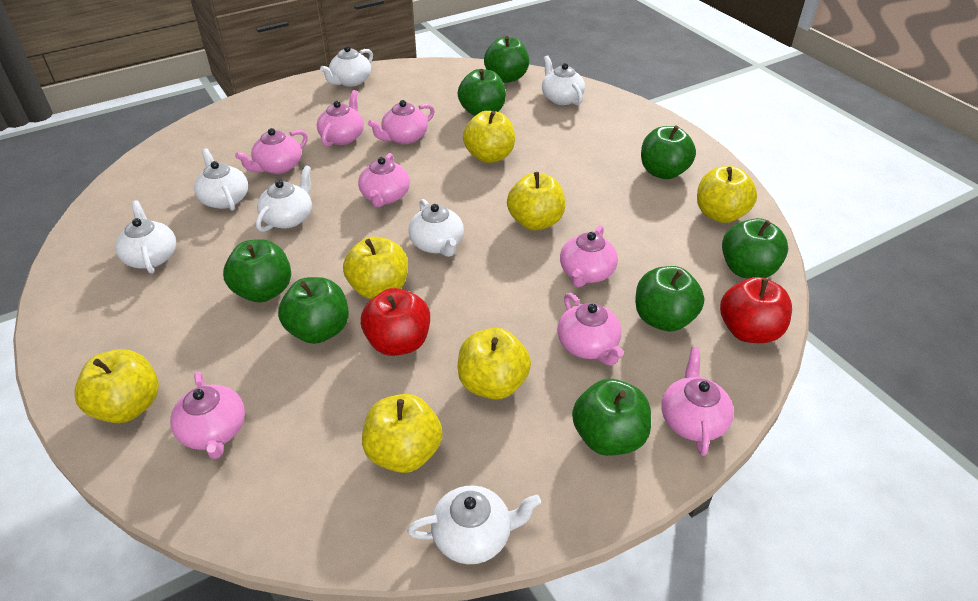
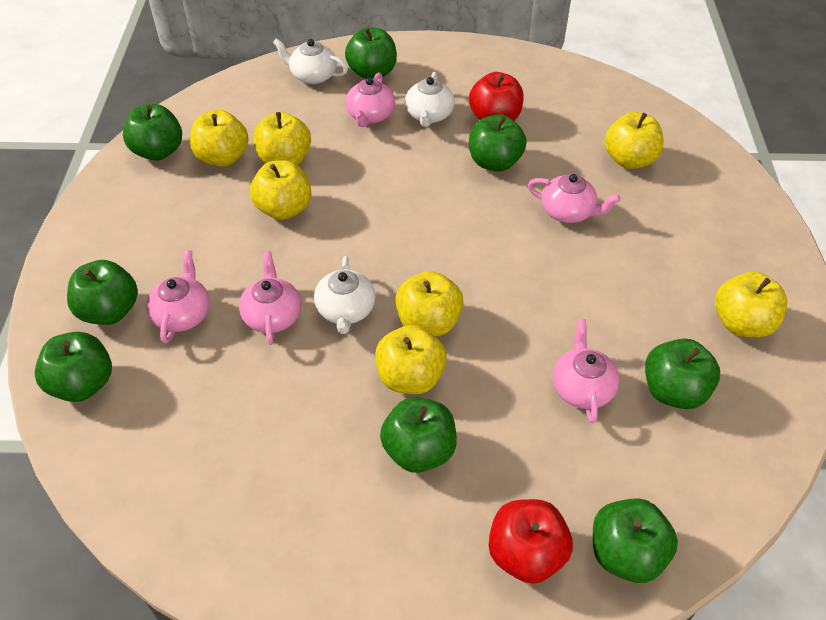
pink teapot: [170,371,245,459] [235,128,308,174] [317,90,364,147] [358,153,410,207] [368,100,435,144] [557,293,624,365] [560,225,618,288] [661,347,734,456] = 8 -> [146,250,210,343] [239,251,301,345] [345,72,396,127] [528,174,621,223] [553,319,620,423] = 5
white teapot: [115,200,176,274] [194,148,248,211] [256,165,312,232] [320,46,373,87] [407,485,541,564] [409,199,464,257] [542,55,585,105] = 7 -> [273,39,348,84] [314,256,376,334] [405,72,455,127] = 3

